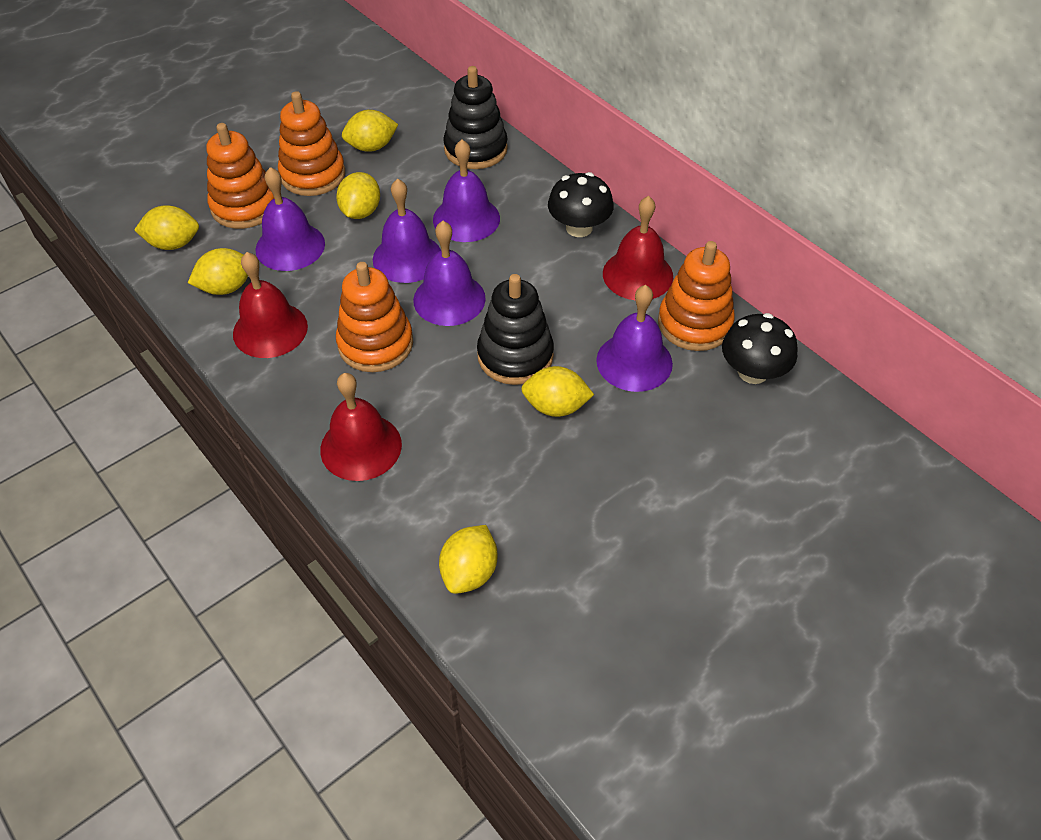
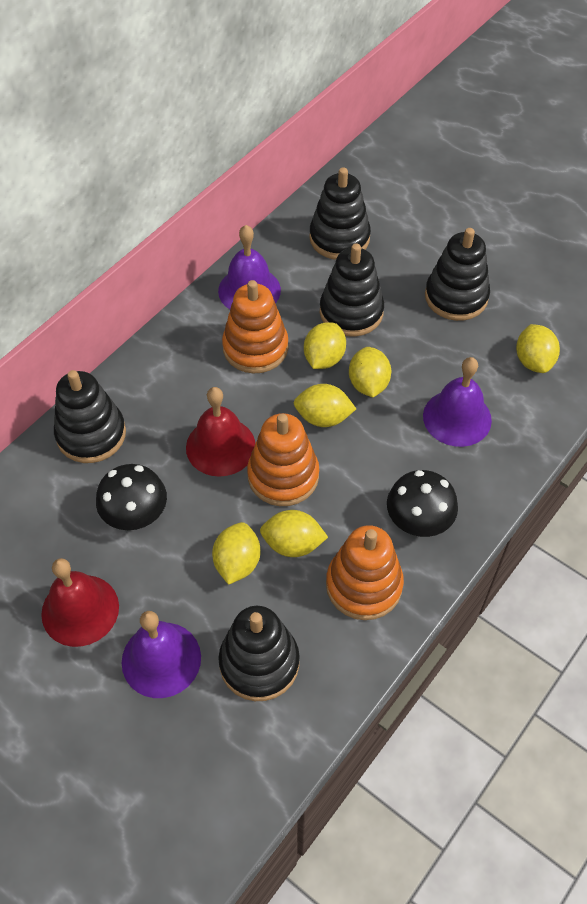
black stacking toy: [443,66,508,169] [477,274,554,385] = 2 -> [54,370,126,463] [218,606,300,701] [309,167,371,260] [320,243,384,337] [425,228,490,321] = 5
orange stacking toy: [206,123,274,229] [278,91,345,196] [336,262,413,372] [658,241,735,351] = 4 -> [222,280,288,374] [247,413,319,506] [326,525,404,620] = 3
purple bell: [256,167,325,271] [373,179,441,283] [413,221,486,326] [433,140,500,242] [596,285,673,392] = 5 -> [122,611,201,698] [218,225,281,309] [423,357,492,447] = 3
red bell: [233,252,308,358] [320,373,402,481] [603,196,673,300] = 3 -> [41,558,119,647] [186,387,255,477] = 2

